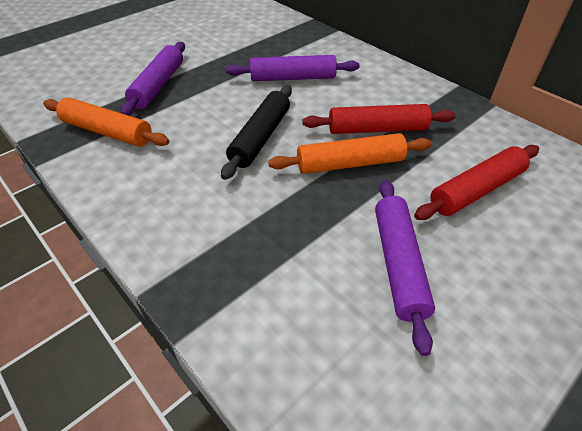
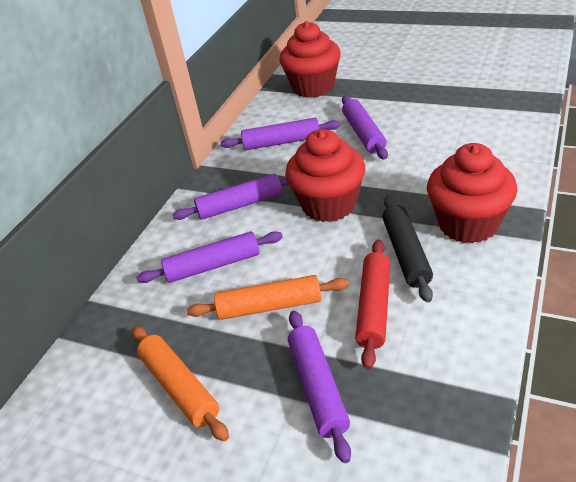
purple rolling pin: [121,42,185,116] [226,55,360,81] [375,180,435,356] = 3 -> [136,231,283,283] [172,174,289,220] [220,118,341,150] [288,310,351,463] [342,96,388,160] = 5
red cupcake: none = 0 -> [279,21,341,98] [285,129,365,222] [427,143,517,244] = 3
red rolling pin: [302,104,456,134] [414,145,539,220] = 2 -> [355,240,390,369] = 1

